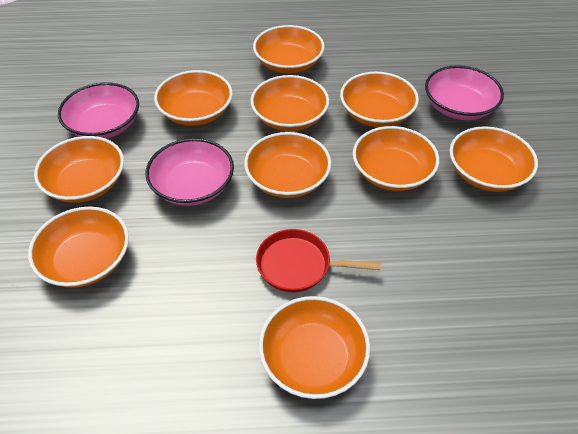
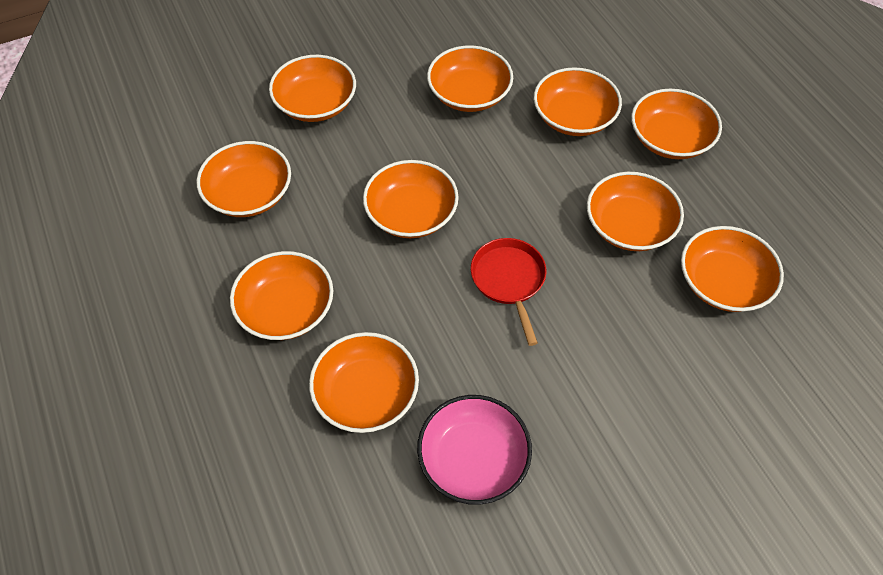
pink bowl: [58,82,139,139] [145,138,234,206] [425,65,504,120] = 3 -> [417,395,532,505] = 1

